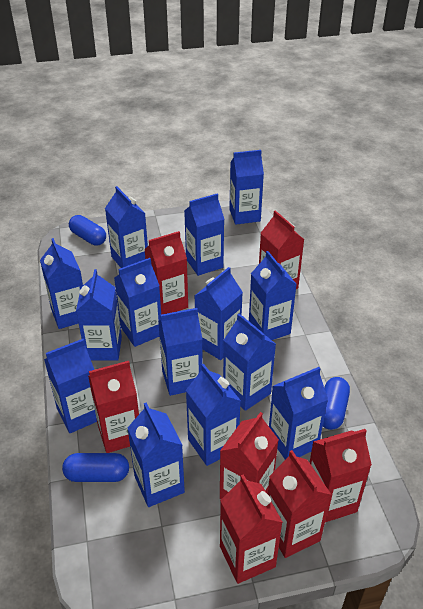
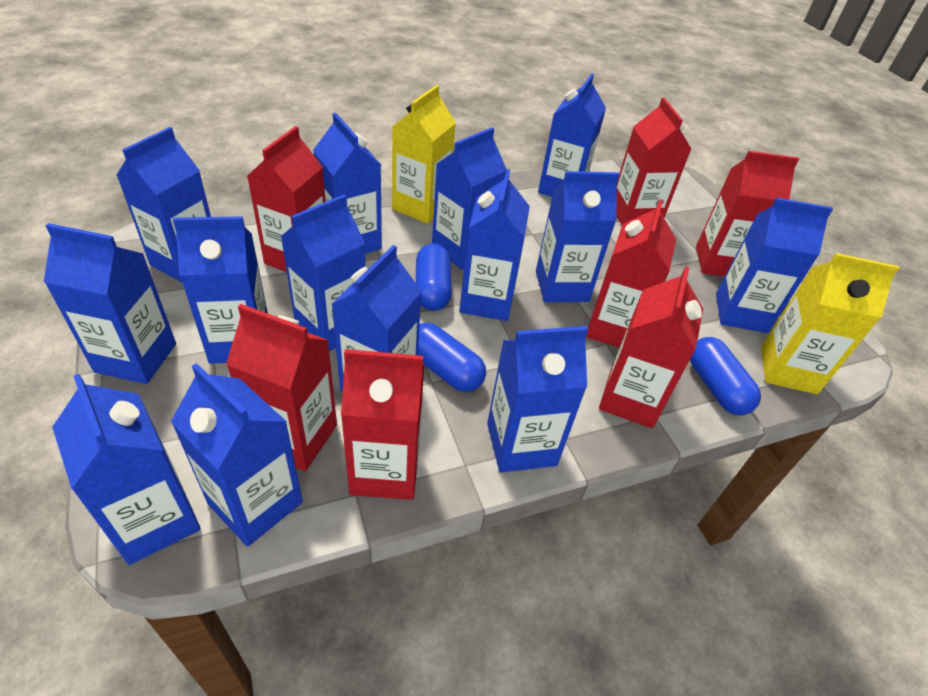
yellow carton: none = 0 -> [392,85,456,224] [761,253,900,394] = 2

